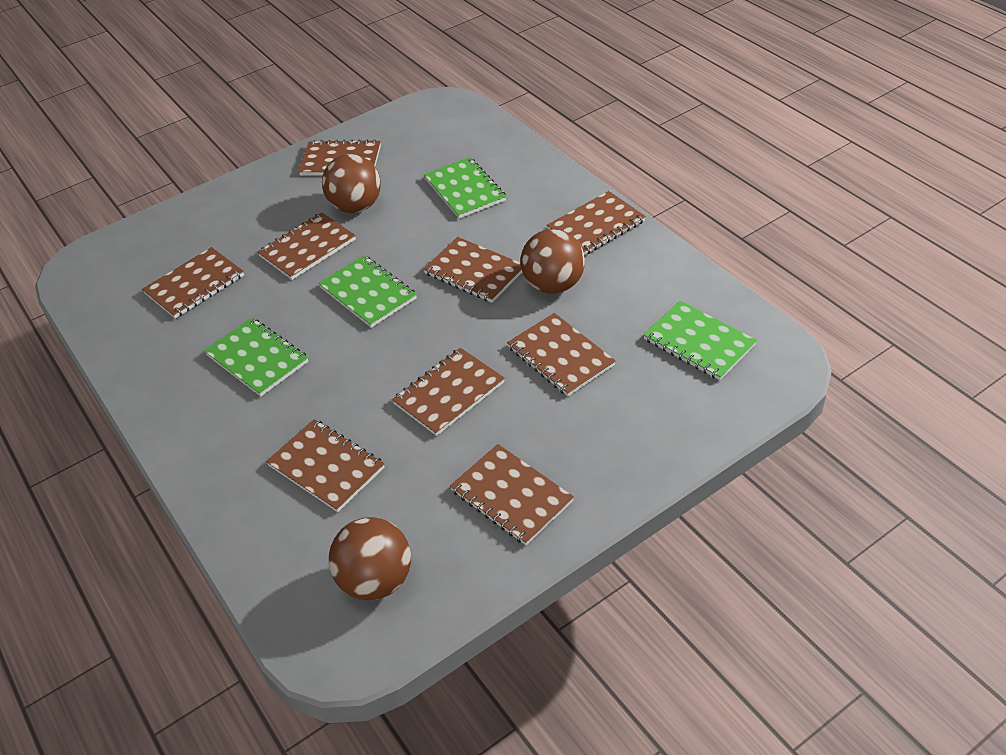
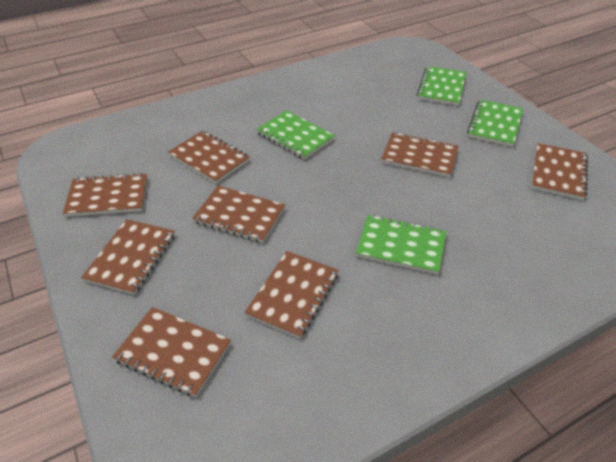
brown ball: [322,154,381,213] [329,517,411,600] [520,229,585,294] = 3 -> none = 0
brown notebook: [142,247,244,319] [258,212,356,280] [266,419,385,512] [298,139,381,176] [392,348,505,436] [423,237,522,303] [450,444,574,546] [507,313,616,396] [547,191,646,255] = 9 -> [63,173,147,217] [81,219,175,295] [112,307,231,397] [168,130,250,184] [192,186,285,243] [244,251,339,339] [381,132,459,177] [531,143,588,200] = 8

